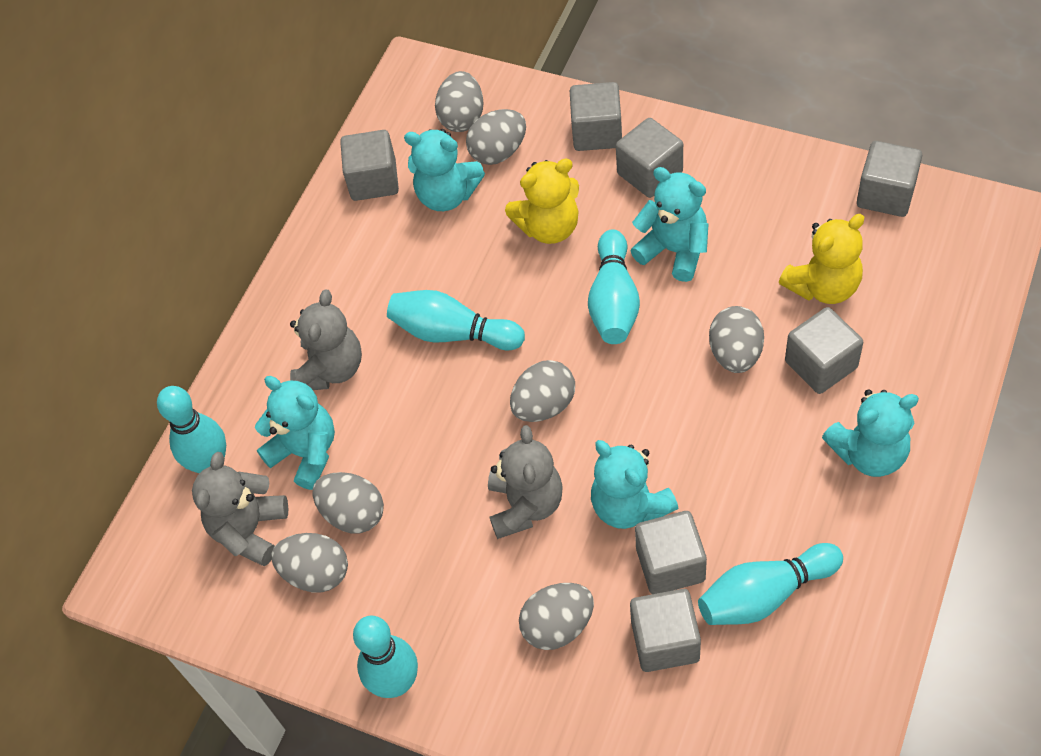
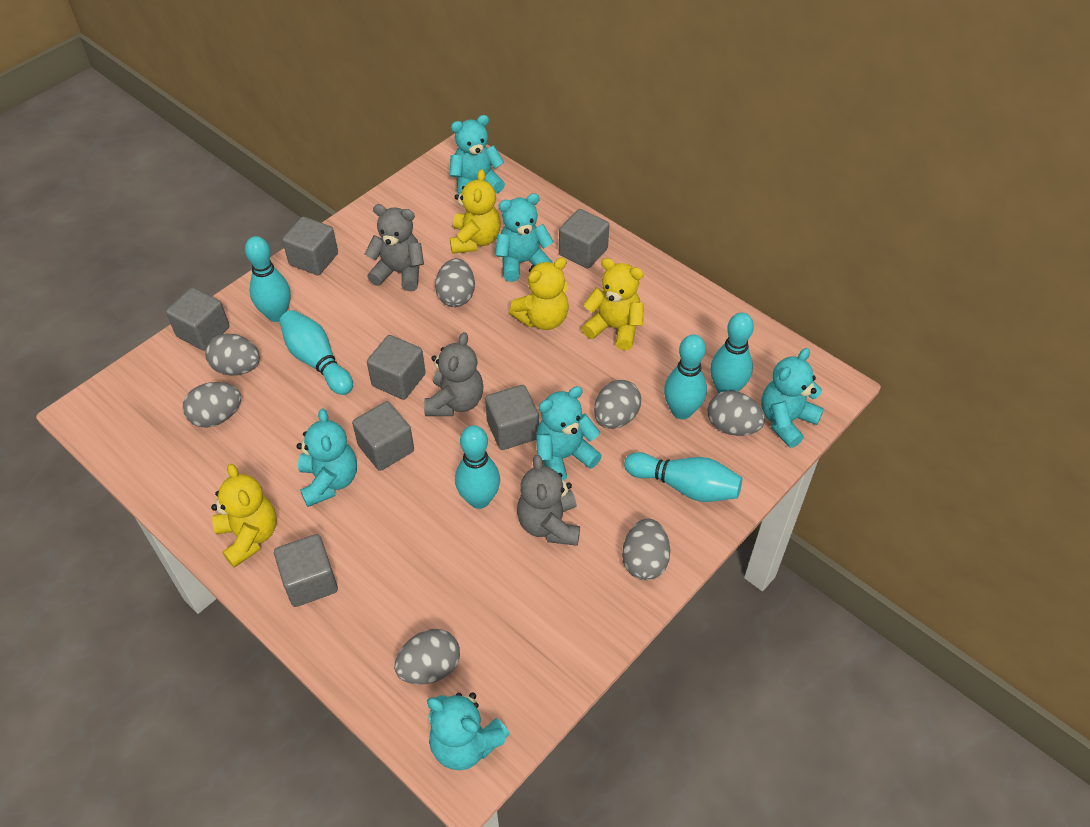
turquoise bowling pin: [157,386,226,473] [353,615,418,698] [387,290,525,351] [588,229,640,344] [698,543,843,625] = 5 -> [245,236,291,322] [279,310,353,395] [455,426,500,509] [624,452,742,502] [664,335,707,419] [710,313,754,393] = 6
turquoise teddy bear: [255,376,335,490] [404,129,485,211] [591,440,678,529] [630,167,709,282] [822,389,919,477] = 5 -> [297,408,357,507] [427,692,510,770] [450,115,505,195] [495,193,554,282] [536,386,602,481] [761,348,824,448] = 6
yellow teddy bear: [505,159,579,244] [779,214,864,304] = 2 -> [211,464,277,568] [450,169,501,254] [509,257,569,330] [582,258,644,350] = 4

